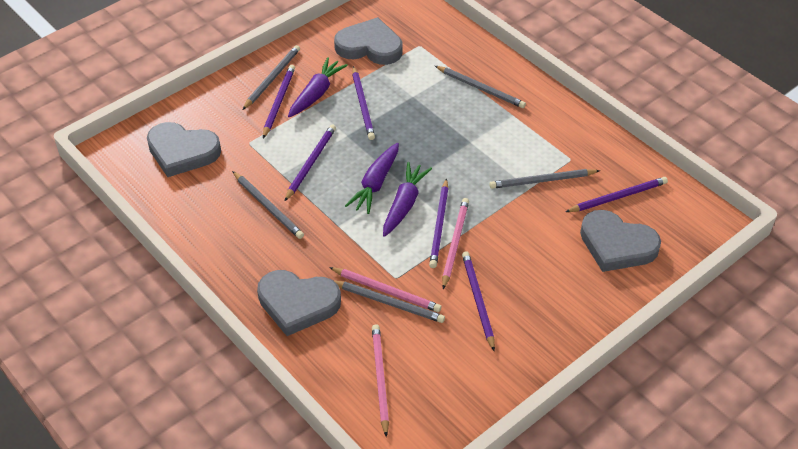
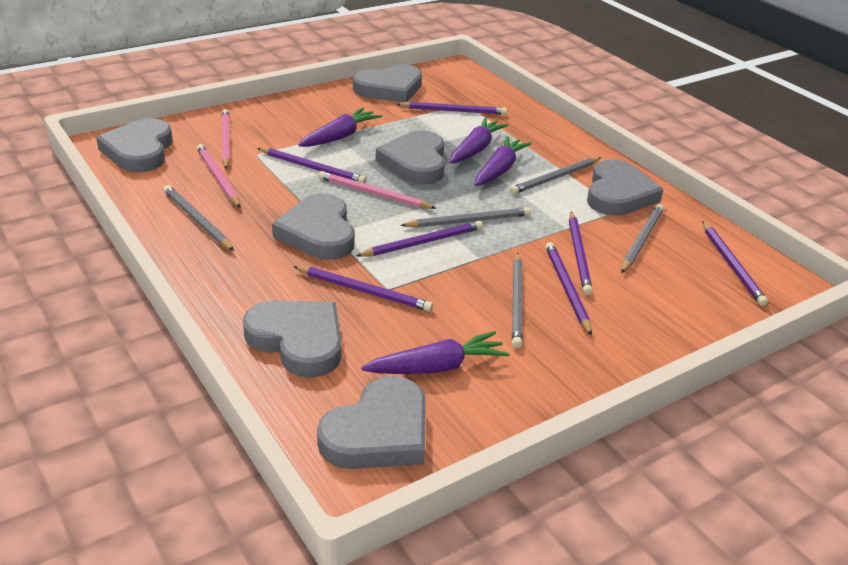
grey heart: [147,122,221,177] [257,270,341,336] [334,17,403,65] [580,210,661,272] = 4 -> [96,118,173,172] [243,300,341,378] [272,194,355,260] [317,376,426,469] [353,64,422,103] [375,130,445,184] [587,159,663,216] = 7
purple carrot: [288,57,348,117] [345,143,399,214] [383,162,432,237] = 3 -> [298,107,382,147] [361,331,510,374] [449,118,509,164] [475,136,532,186] = 4
purple pencil: [263,65,295,138] [285,125,336,201] [352,66,375,140] [429,178,448,268] [462,252,495,351] [565,177,668,212] = 6 -> [257,148,366,183] [293,266,433,312] [356,221,483,257] [396,102,507,115] [546,242,592,336] [569,212,593,295] [702,221,768,306] = 7

